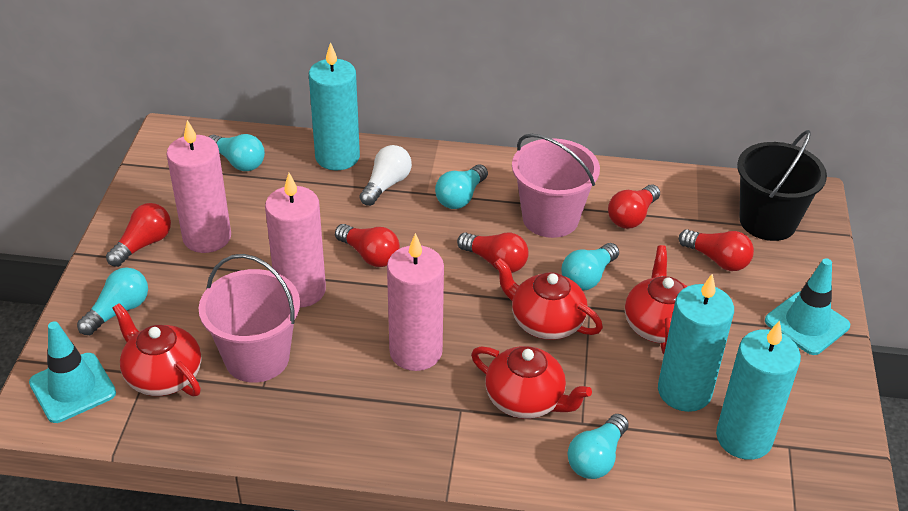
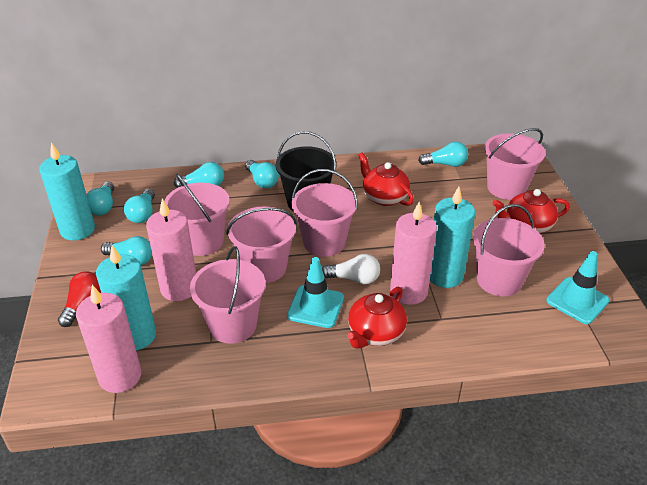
pink bucket: [199,254,300,383] [512,134,600,238] = 2 -> [164,174,230,256] [190,246,265,344] [226,206,297,283] [292,169,358,257] [473,204,545,296] [484,128,545,200] = 6
red light bulb: [106,203,171,267] [335,224,400,267] [457,233,529,273] [608,184,660,229] [679,229,754,271] = 5 -> [58,271,101,327] = 1
red teapot: [112,303,201,396] [471,346,592,419] [494,258,603,340] [625,245,688,354] = 4 -> [347,287,407,349] [358,152,414,206] [492,189,570,233] = 3
turquoise light bulb: [77,268,148,335] [209,134,265,171] [435,164,488,209] [562,243,619,290] [568,414,629,479] = 5 -> [86,182,114,216] [101,236,152,265] [124,189,155,223] [174,162,224,188] [245,160,279,188] [418,142,468,167] = 6

